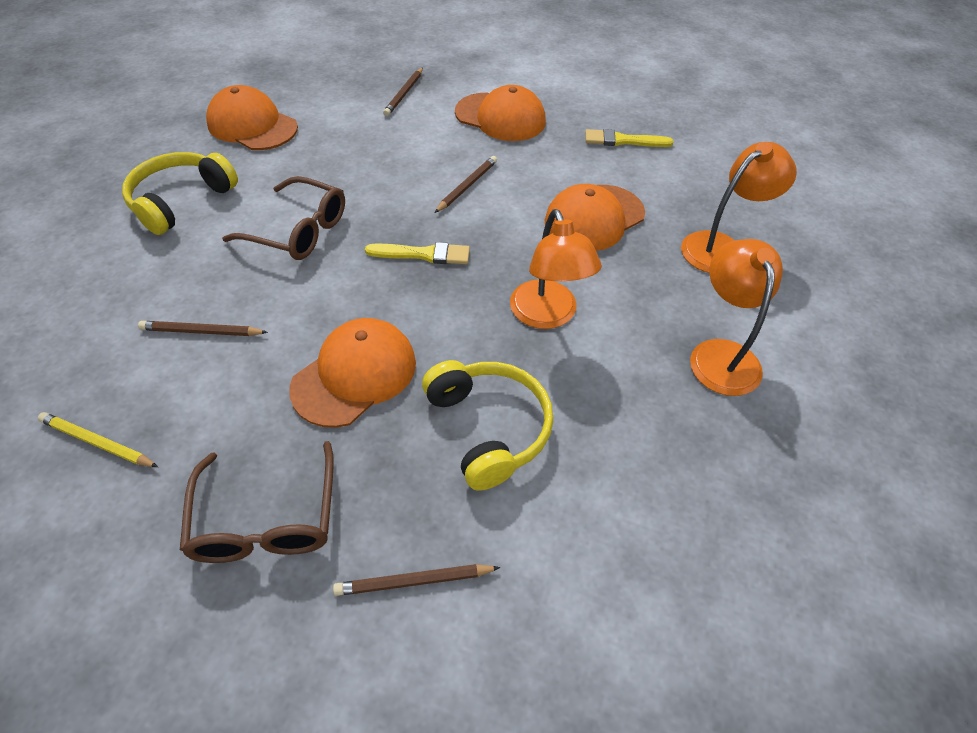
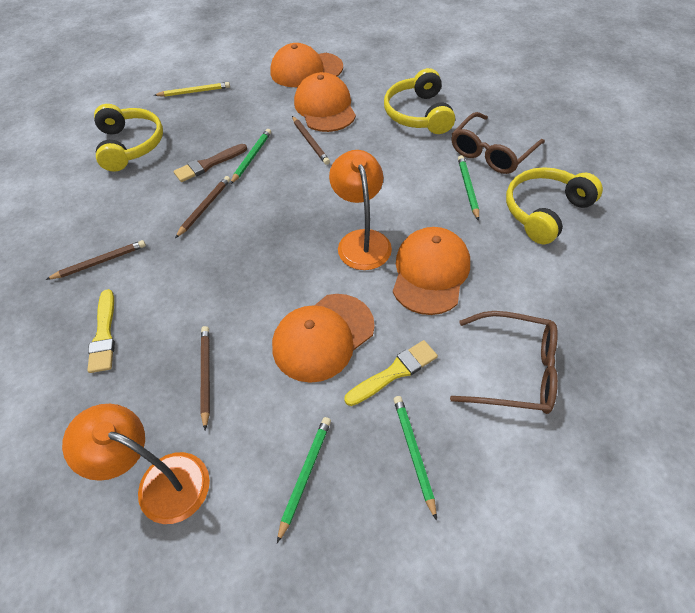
brown brush: none = 0 -> [174,144,247,182] = 1
green pencil: none = 0 -> [230,129,271,184] [277,417,331,543] [393,396,437,520] [458,155,479,221] = 4
orange lamp: [510,209,602,329] [681,142,797,273] [690,239,783,396] = 3 -> [62,404,210,524] [329,150,392,270] = 2
yellow headphones: [122,152,238,235] [422,360,553,491] = 2 -> [94,104,163,172] [384,68,455,134] [506,167,603,244] = 3

